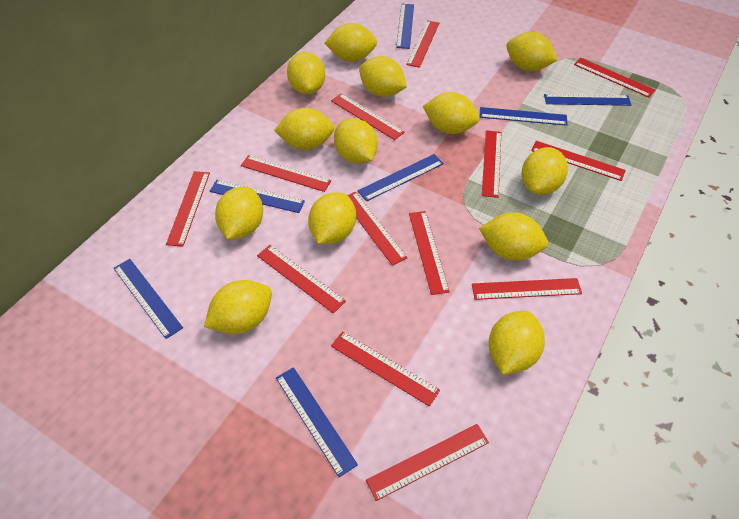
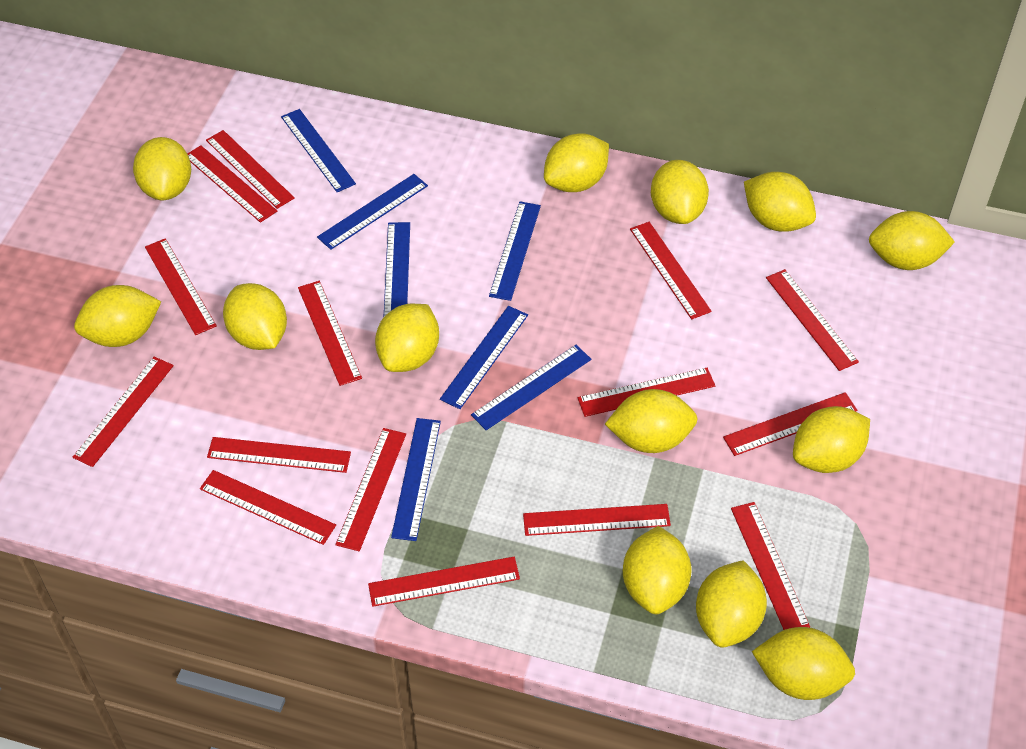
red ruler: [166,171,210,247] [241,155,331,192] [257,245,346,314] [331,94,405,140] [331,331,440,407] [347,192,407,266] [366,424,489,501] [406,20,439,68] [409,211,450,295] [472,278,582,300] [482,130,502,198] [531,141,626,181] [574,58,655,98] = 13 -> [73,357,174,467] [145,238,217,335] [187,145,277,223] [200,470,336,545] [206,130,295,209] [207,437,351,473] [298,281,362,386] [335,428,406,551] [368,557,520,607] [523,504,671,536] [578,368,715,417] [630,222,712,319] [723,392,858,456] [731,502,810,630] [766,269,859,371] = 15

